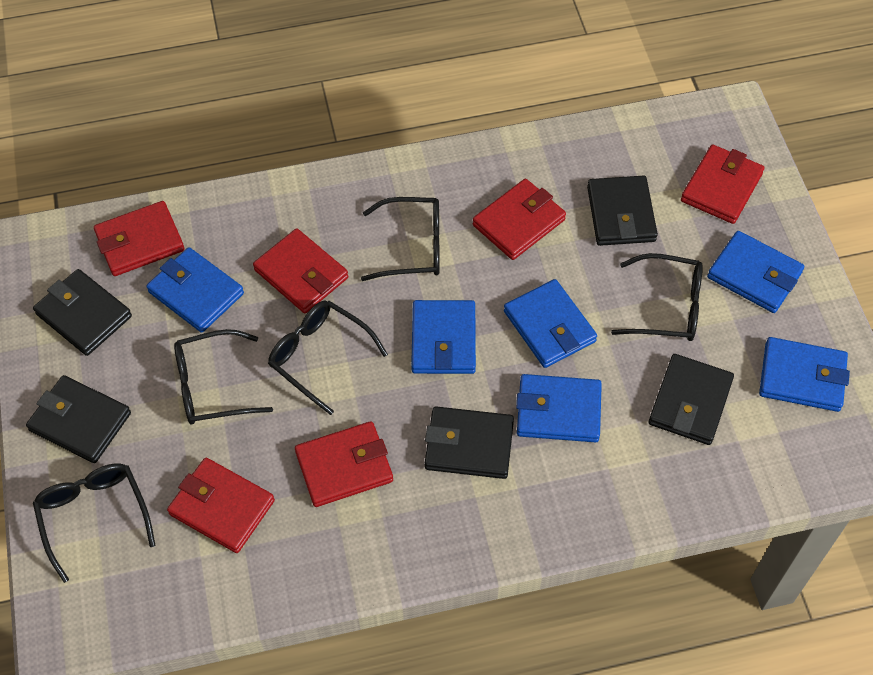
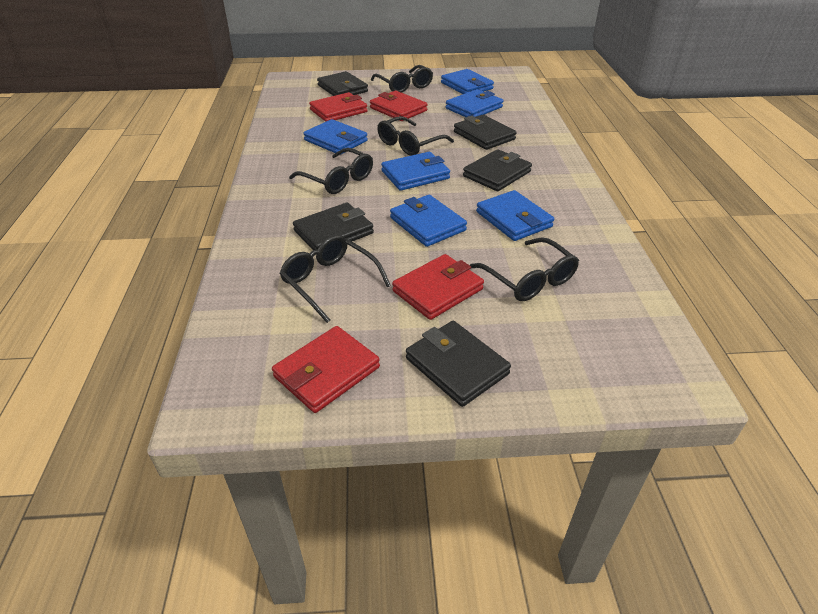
red wallet: [94,201,185,276] [167,458,275,553] [253,228,348,313] [295,421,393,507] [473,179,566,260] [681,145,764,224] = 6 -> [272,326,380,413] [309,92,368,122] [370,91,428,121] [392,254,484,320] = 4

